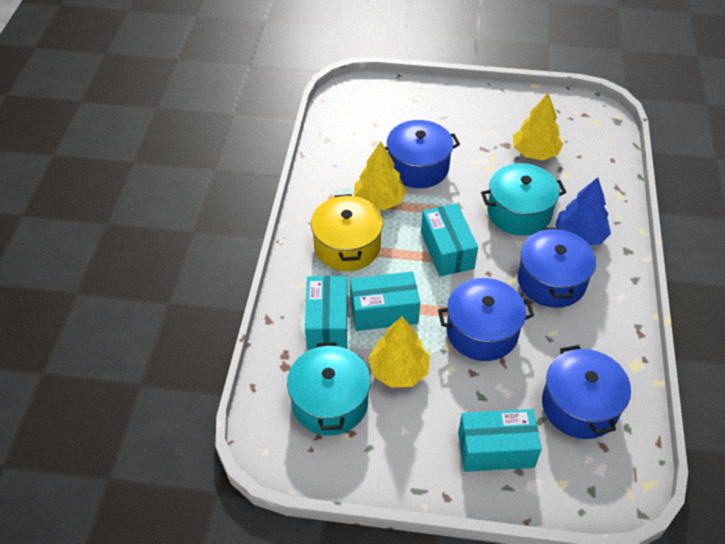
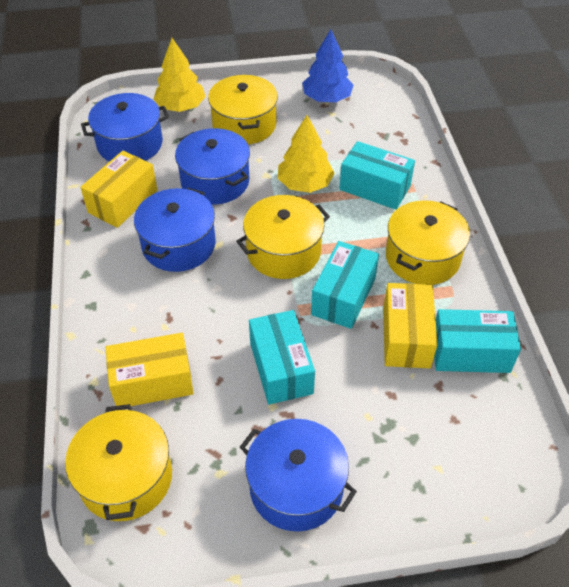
turquoise pot: [287,342,371,436] [481,163,566,236] = 2 -> none = 0
yellow box: none = 0 -> [80,151,157,228] [105,333,194,406] [383,283,438,369] = 3
yellow pot: [311,194,383,271] = 1 -> [65,404,172,521] [208,75,278,144] [236,195,330,279] [386,200,470,285] = 4
yellow tree: [354,142,407,210] [368,316,430,388] [513,93,563,160] = 3 -> [153,38,206,112] [278,115,335,193] = 2

